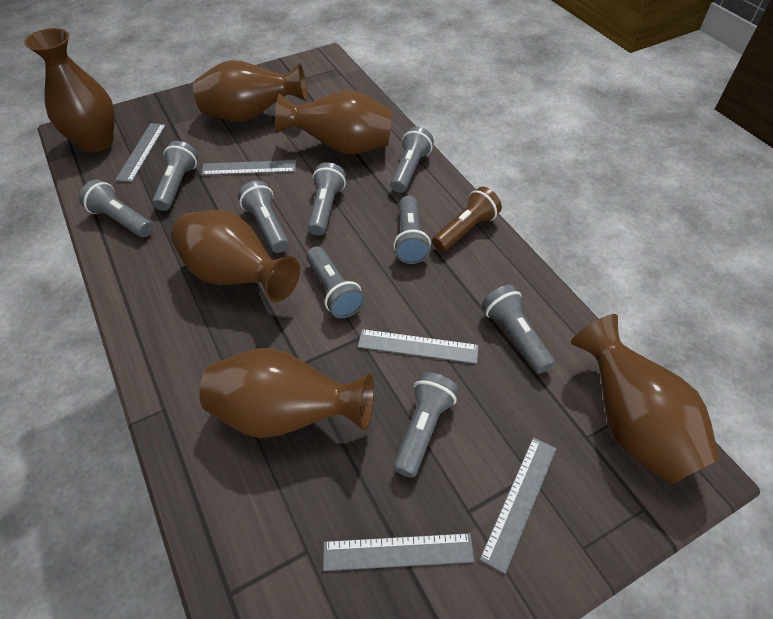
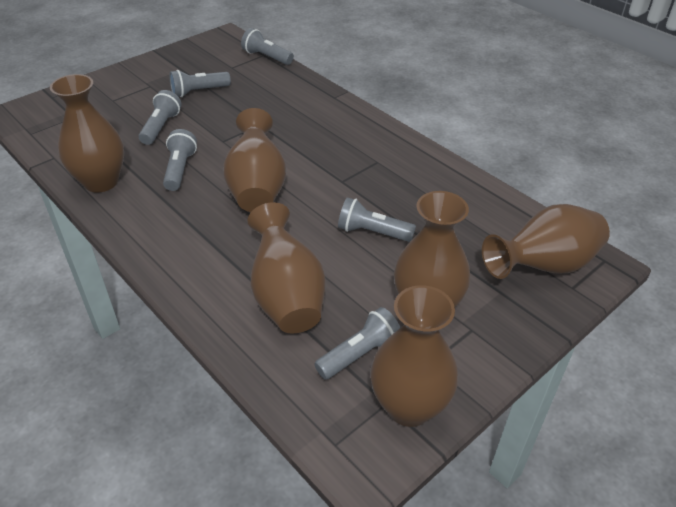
brown flashlight: [432,187,502,252] = 1 -> none = 0
grey flashlight: [79,179,153,237] [152,141,198,211] [238,180,289,253] [306,246,365,318] [308,162,346,236] [390,126,434,193] [393,196,431,264] [393,372,459,478] [482,285,555,374] = 9 -> [139,90,182,145] [163,129,197,191] [169,70,231,97] [241,28,294,65] [315,307,401,380] [338,197,416,242] = 6
grey ruler: [115,123,166,182] [201,160,296,175] [323,533,475,571] [358,329,479,364] [479,437,557,574] = 5 -> none = 0

